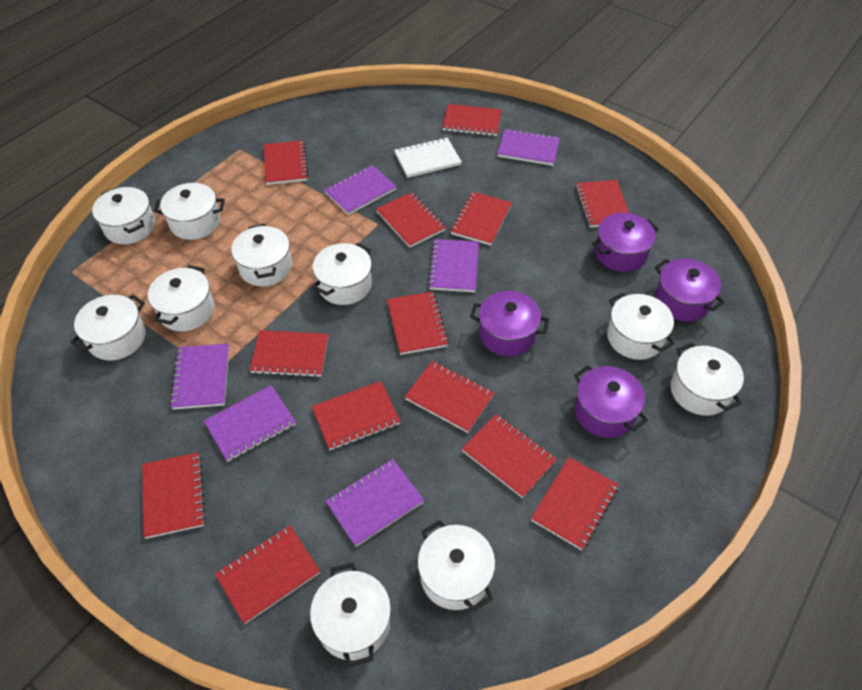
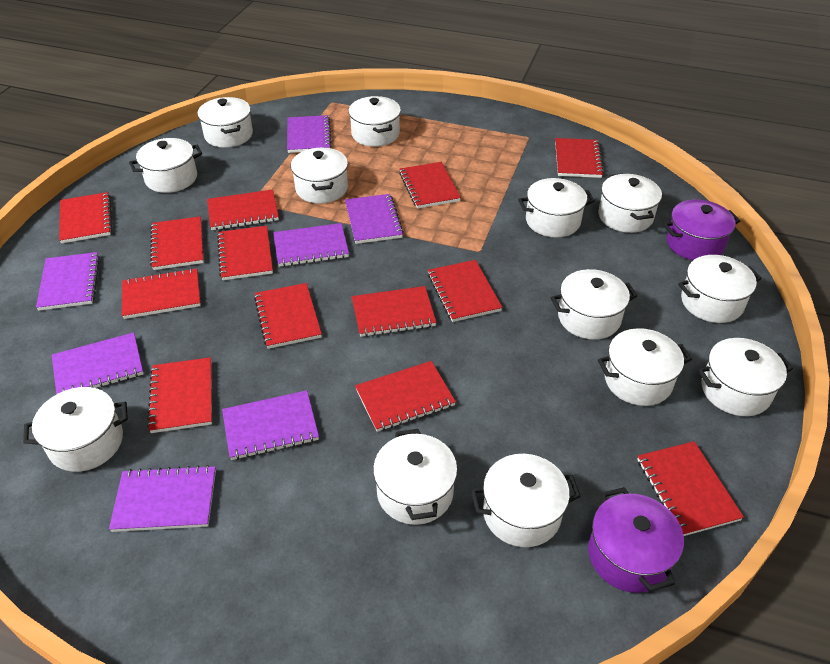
purple notebook: [170,343,229,409] [204,385,296,462] [324,165,397,215] [326,459,424,547] [428,239,479,292] [497,129,560,166] = 6 -> [36,252,100,311] [52,332,144,394] [109,465,216,532] [222,390,319,460] [273,223,349,267] [287,115,332,153] [345,194,404,244] = 7
purple pot: [470,291,549,356] [574,365,648,438] [592,213,659,272] [655,259,725,321] = 4 -> [588,487,684,593] [663,200,740,260] = 2
white notebook: [394,137,462,178] = 1 -> none = 0
white pot: [70,294,146,361] [92,187,155,244] [148,265,214,331] [154,183,225,240] [231,224,292,286] [310,563,391,667] [313,243,372,305] [417,520,495,611] [607,293,675,360] [670,343,744,416] = 10 -> [23,387,128,472] [129,138,202,193] [198,97,253,148] [291,147,348,204] [349,96,401,147] [373,429,457,525] [471,454,581,547] [518,178,595,238] [551,269,637,340] [598,173,662,233] [598,328,692,406] [678,255,762,323] [698,338,793,416] = 13

